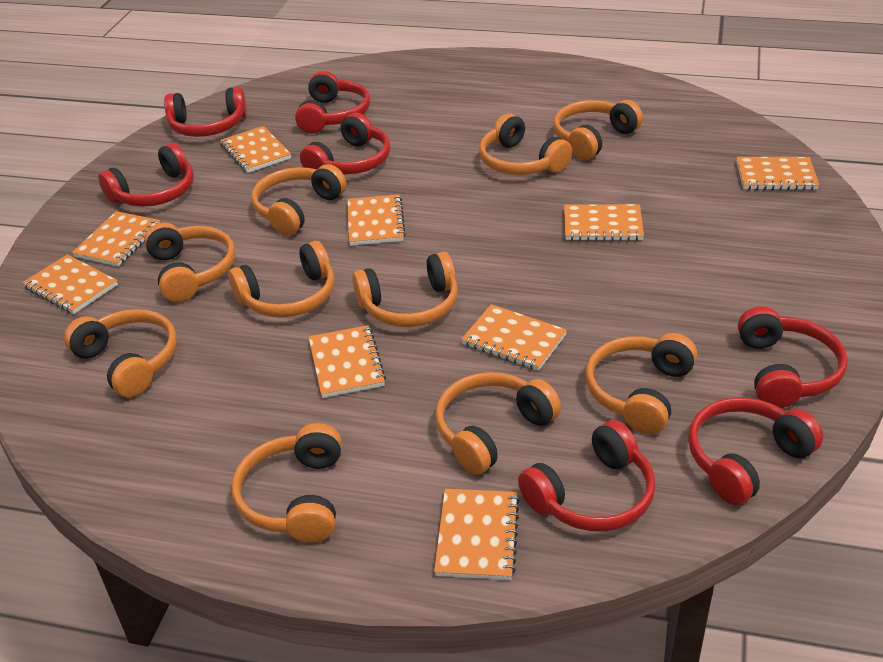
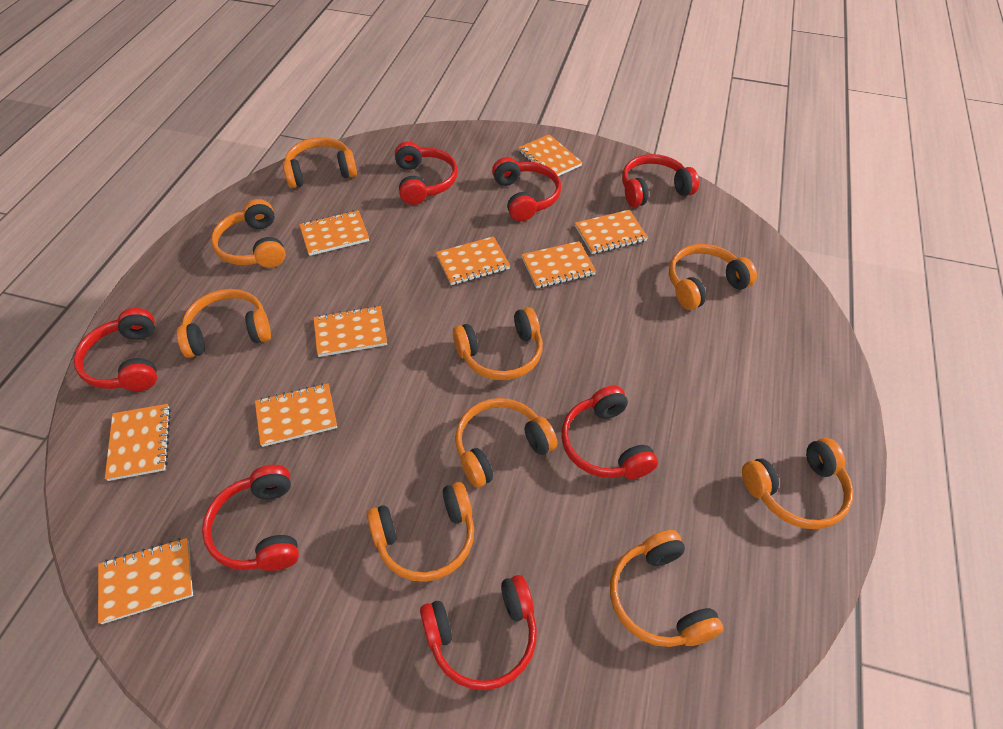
orange headphones: [64,309,177,397] [144,222,236,302] [228,241,334,318] [232,423,342,543] [251,164,347,236] [352,252,458,327] [435,372,561,475] [479,113,572,175] [553,100,643,160] [585,333,698,434] = 10 -> [177,289,271,358] [211,199,286,268] [283,137,357,188] [367,482,474,582] [453,307,543,380] [455,398,557,488] [610,530,724,647] [669,244,757,310] [742,438,853,529] = 9

